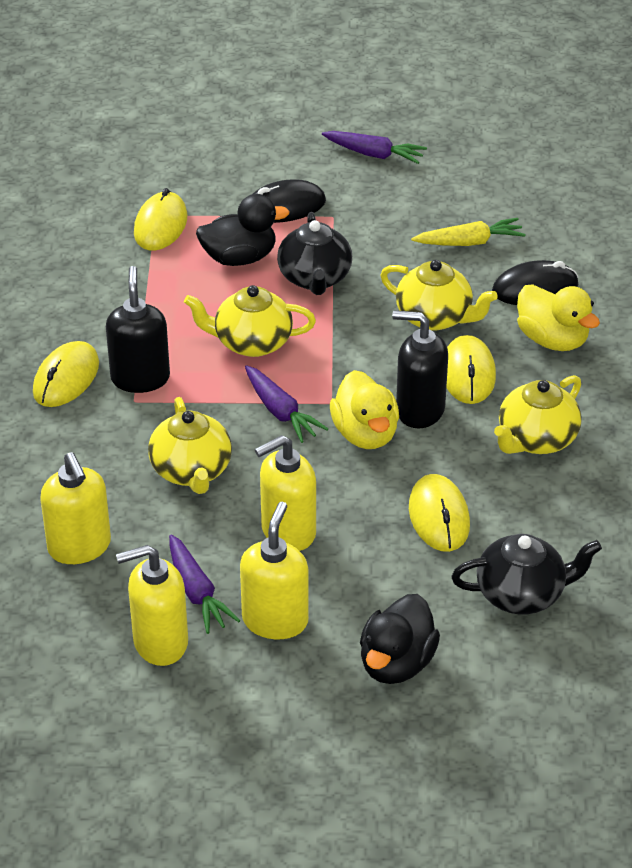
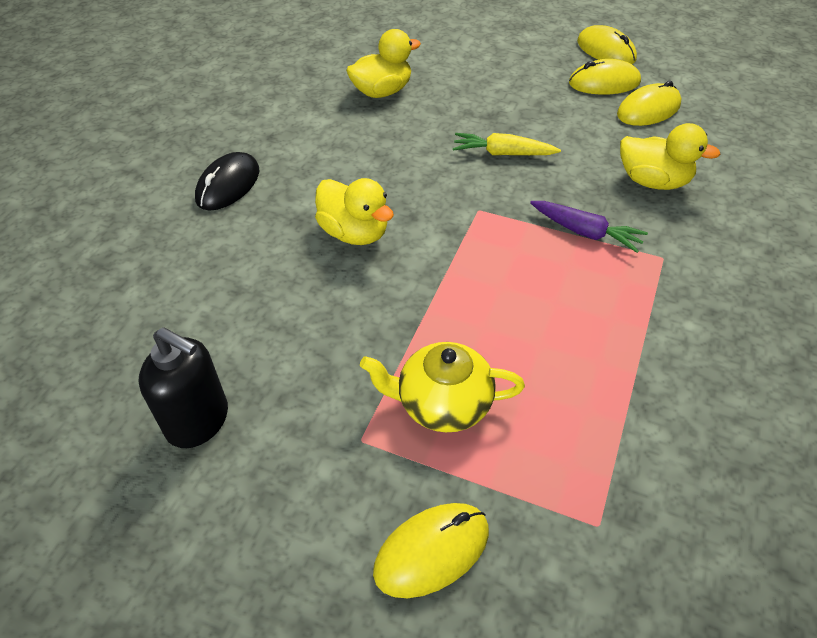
black duck: [196,194,290,266] [360,594,440,684] = 2 -> none = 0
black mouse: [253,179,326,223] [492,260,578,305] = 2 -> [195,152,259,210] = 1
black soap dispenser: [106,266,170,393] [392,310,448,429] = 2 -> [138,327,228,448] = 1
black teapot: [277,212,352,295] [451,534,602,614] = 2 -> none = 0
purple carrot: [169,534,240,634] [245,365,328,443] [322,131,427,164] = 3 -> [530,201,648,253] = 1
yellow duck: [330,370,399,449] [517,284,600,351] = 2 -> [315,178,394,245] [346,29,421,98] [620,123,721,190] = 3
yellow soap dispenser: [40,452,111,564] [116,545,188,666] [240,502,309,639] [255,435,316,551] = 4 -> none = 0
yellow teapot: [148,397,232,494] [184,285,316,357] [380,260,498,331] [494,375,582,454] = 4 -> [360,342,525,432] = 1

